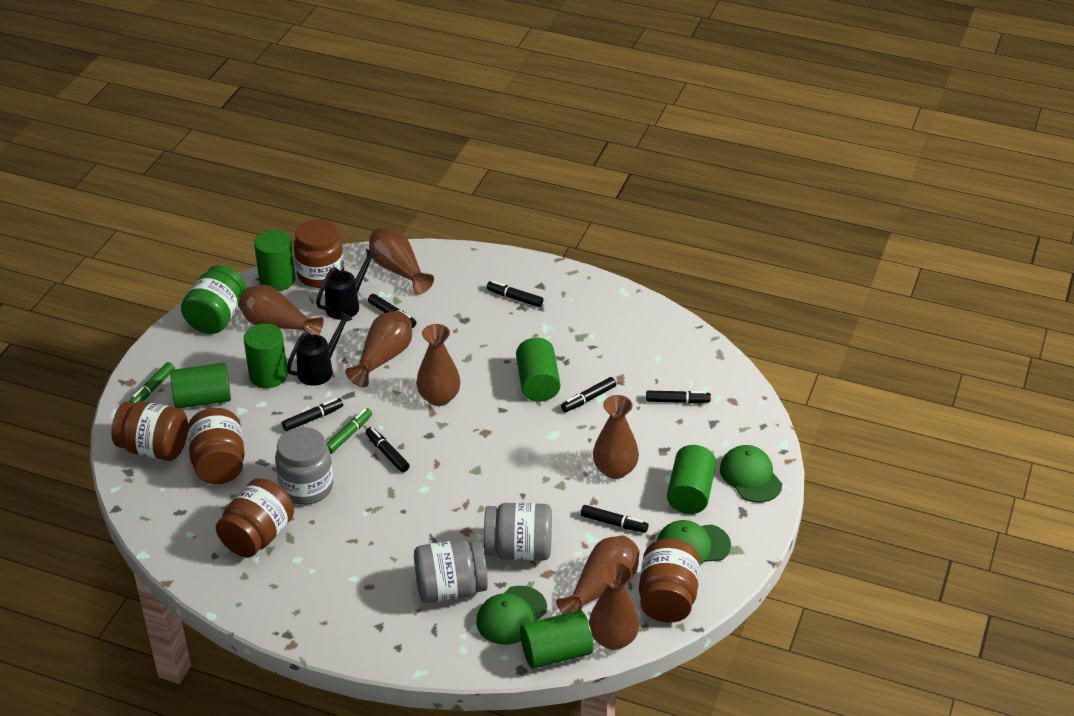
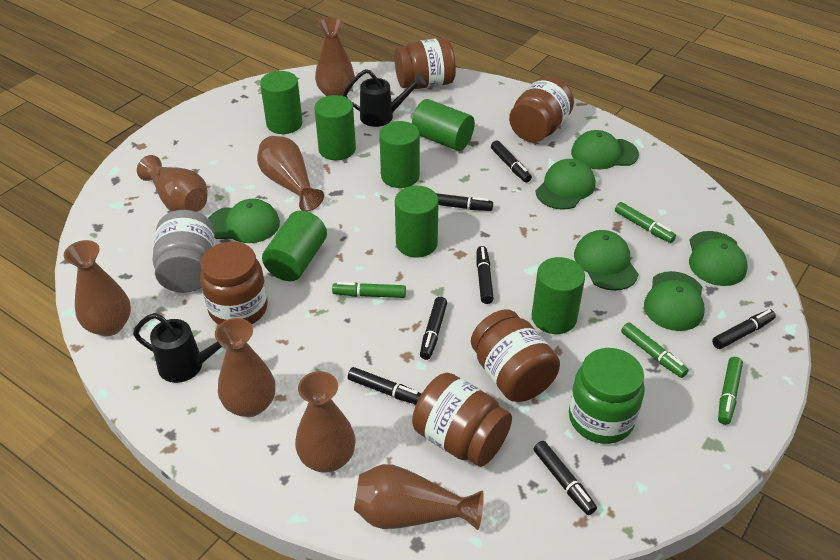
green cap: [476,586,547,645] [657,520,731,565] [720,445,782,503] = 3 -> [208,199,280,243] [536,159,595,210] [571,130,639,170] [574,230,638,291] [644,271,705,331] [689,231,748,286] = 6
green cylinder: [170,363,231,408] [244,323,288,388] [254,230,295,291] [516,338,560,402] [520,610,593,669] [667,445,716,514] = 6 -> [260,71,303,134] [262,210,327,281] [314,95,356,160] [379,121,420,188] [395,186,439,258] [412,99,475,151] [532,257,585,334] = 7
green marker: [129,362,175,403] [326,408,372,454] = 2 -> [332,282,406,298] [615,202,676,243] [621,322,689,378] [718,357,743,425] = 4
grey jar: [275,427,333,505] [414,540,488,603] [484,503,552,561] = 3 -> [153,210,215,293] = 1

